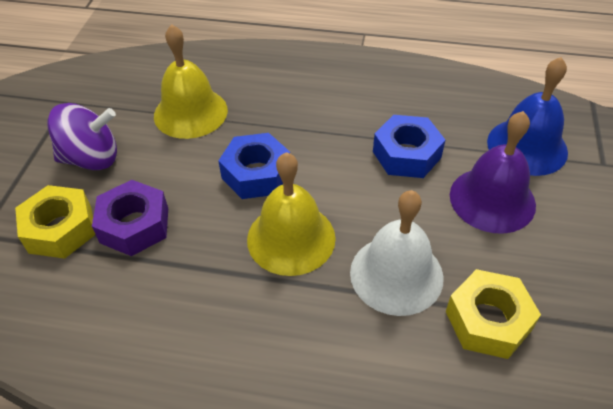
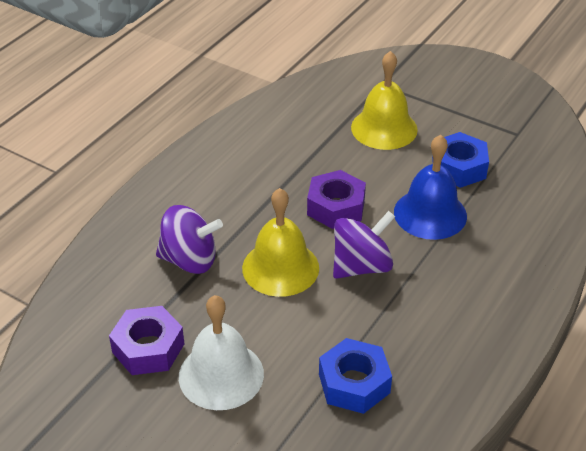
purple bell: [450,111,536,234] = 1 -> none = 0
purple nut: [92,180,168,256] = 1 -> [109,306,184,375] [307,170,366,229] = 2
purple spinning top: [47,103,117,170] = 1 -> [156,205,223,274] [333,211,395,279] = 2
yellow nut: [15,185,96,259] [446,269,541,359] = 2 -> none = 0

